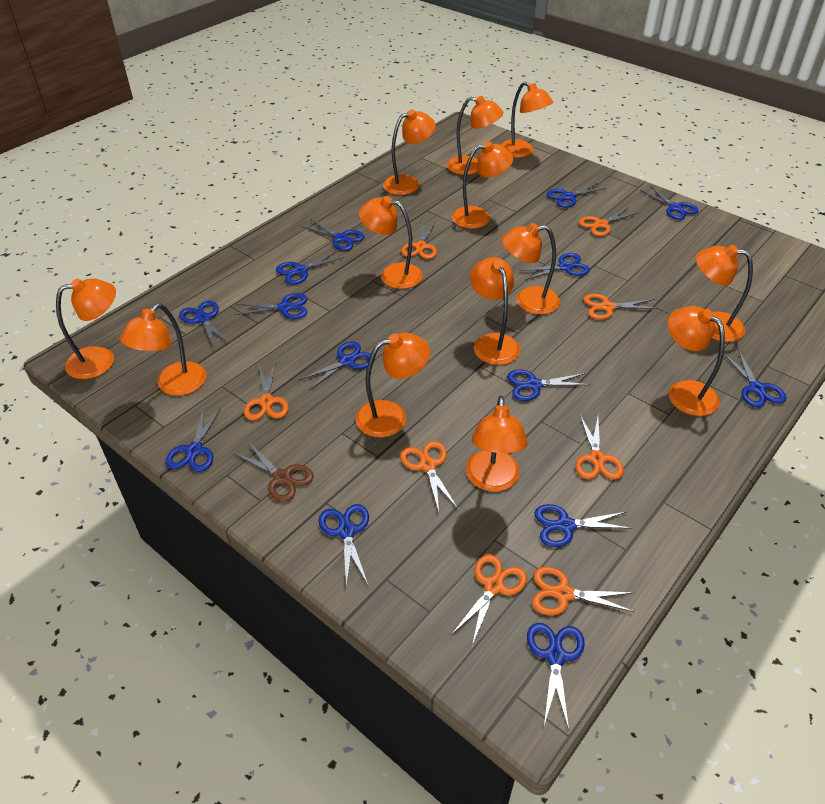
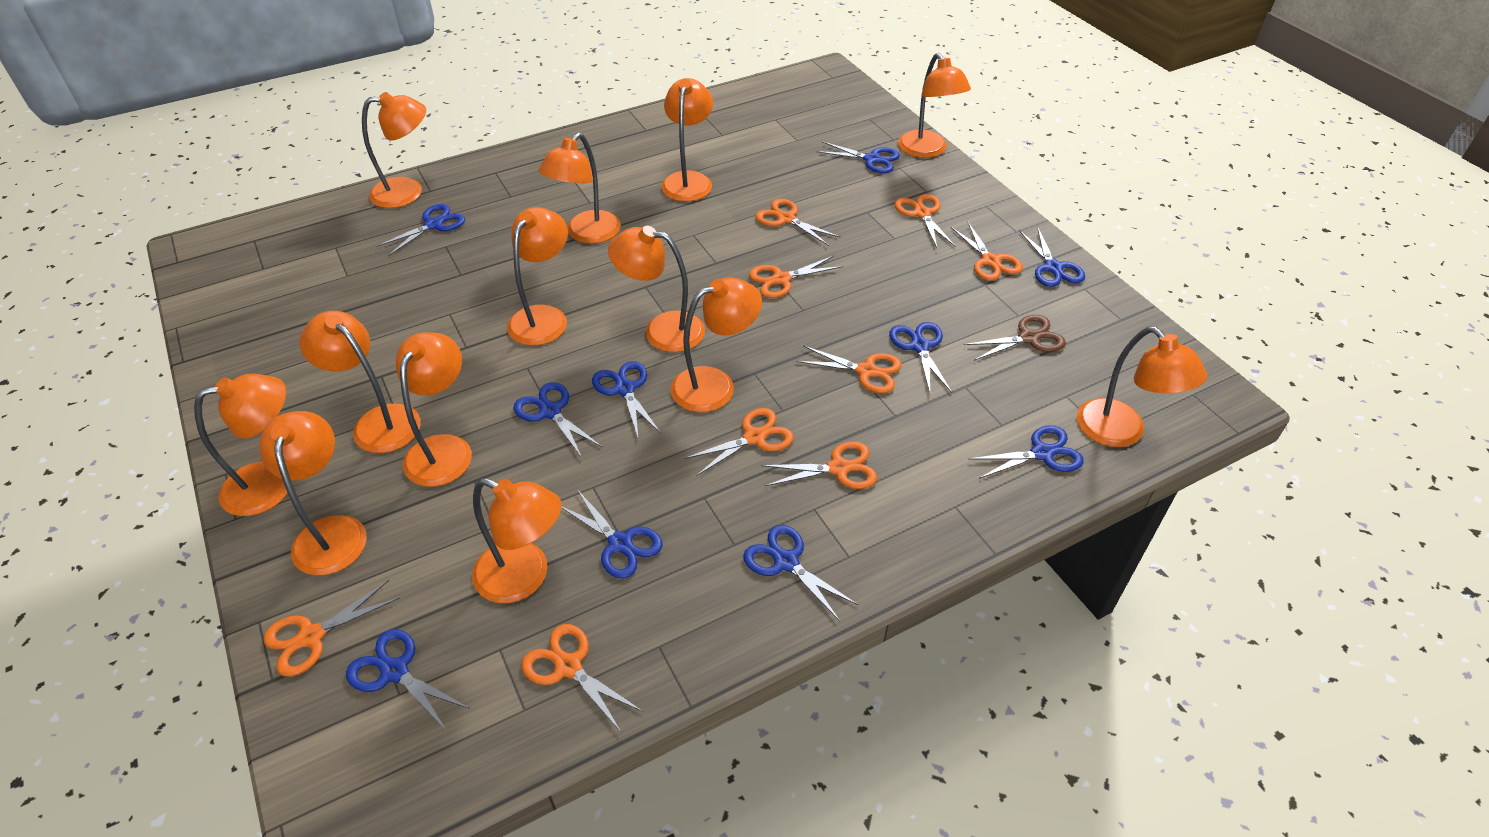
blue scissors: [166,407,221,472] [179,301,230,348] [234,293,307,319] [276,251,345,285] [299,341,375,390] [303,219,365,251] [319,504,369,586] [507,369,590,401] [519,253,590,280] [527,623,585,730] [534,504,633,547] [547,183,606,208] [640,186,698,220] [724,349,786,407] = 14 -> [346,629,470,731] [376,204,465,256] [513,382,602,458] [561,489,663,578] [592,361,661,440] [743,525,858,621] [816,141,900,173] [889,322,952,393] [969,426,1084,479] [1019,227,1085,287] = 10
orange scissors: [244,361,289,421] [400,441,458,512] [401,221,437,259] [451,554,527,645] [532,566,635,615] [575,414,624,479] [579,207,638,236] [583,294,659,320] = 8 -> [263,580,400,677] [521,624,643,732] [684,408,794,476] [749,256,843,298] [755,199,840,246] [761,441,877,489] [796,346,902,393] [895,194,956,248] [951,222,1023,281] = 9

